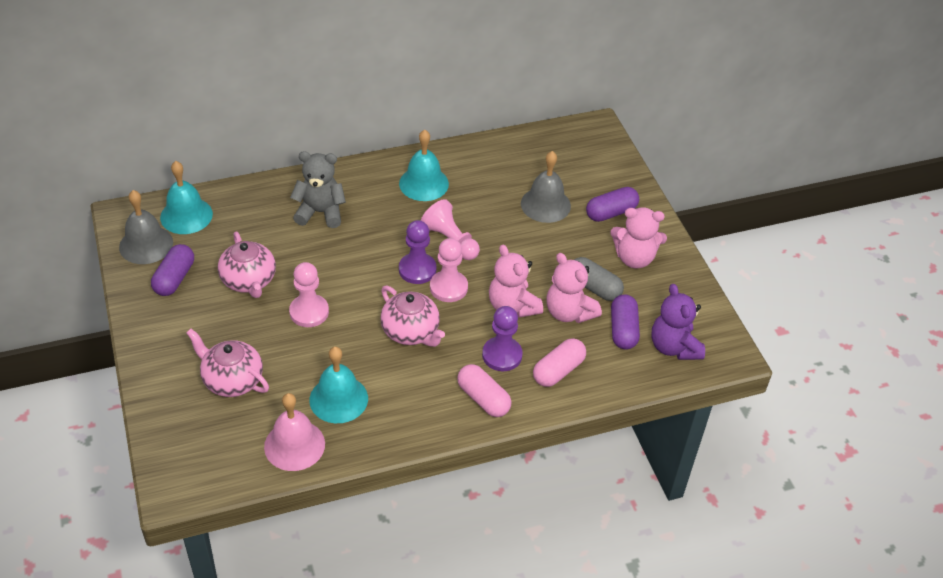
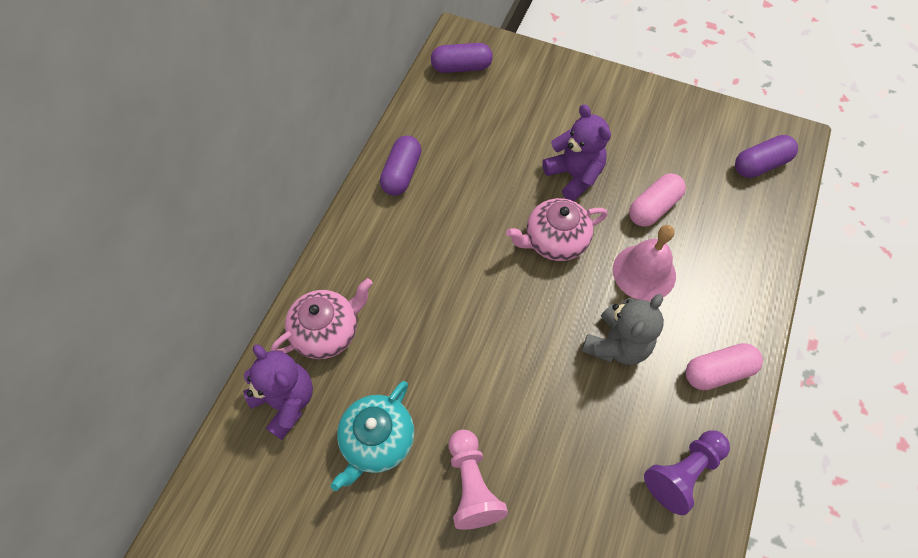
grey bell: [119,190,173,264] [521,151,571,223] = 2 -> none = 0
grey capsule: [574,257,624,301] = 1 -> none = 0
pink pawn: [289,262,329,327] [421,199,480,260] [430,238,468,302] = 3 -> [449,429,508,530] = 1
pink teapot: [186,329,269,397] [218,231,276,298] [380,285,445,347] = 3 -> [271,278,373,359] [506,198,608,261] = 2
pink teddy bear: [489,245,543,318] [546,253,602,323] [610,207,667,269] = 3 -> none = 0
purple pawn: [399,220,437,284] [482,306,523,371] = 2 -> [644,430,730,515] = 1
purple teddy bear: [651,284,705,360] = 1 -> [243,344,313,440] [542,104,611,201] = 2
turquoise bell: [160,161,213,234] [309,347,368,423] [399,130,449,201] = 3 -> none = 0
turquoise teapot: none = 0 -> [331,381,414,491] = 1

